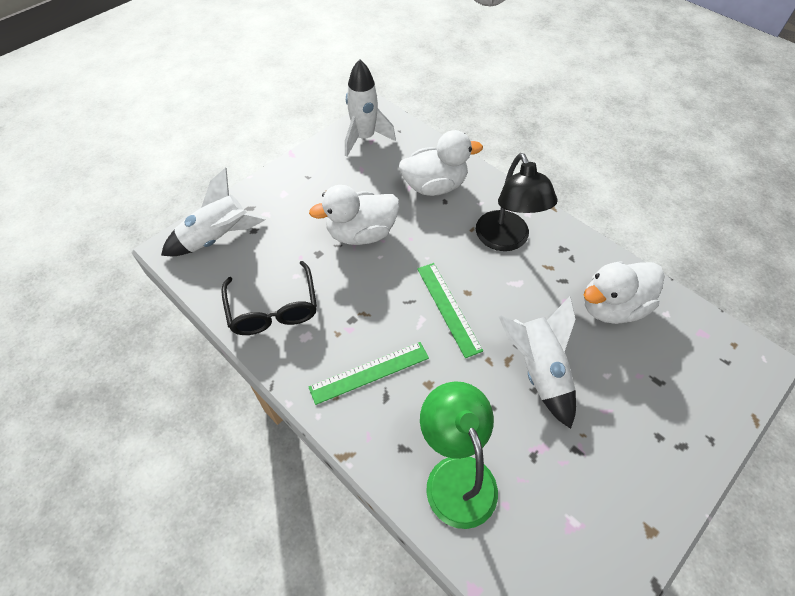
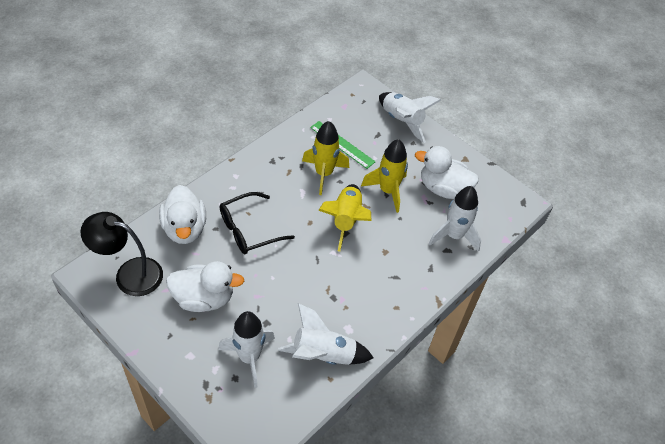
green lamp: [420,381,498,529] = 1 -> none = 0
green ruler: [308,342,429,405] [417,263,483,358] = 2 -> [310,121,376,169] = 1
white rocket: [161,168,266,256] [345,59,396,157] [499,296,576,429] = 3 -> [218,311,275,388] [278,303,373,365] [379,92,441,143] [429,186,481,252] = 4
yellow rocket: none = 0 -> [302,121,349,195] [318,184,371,252] [361,139,408,213] = 3

